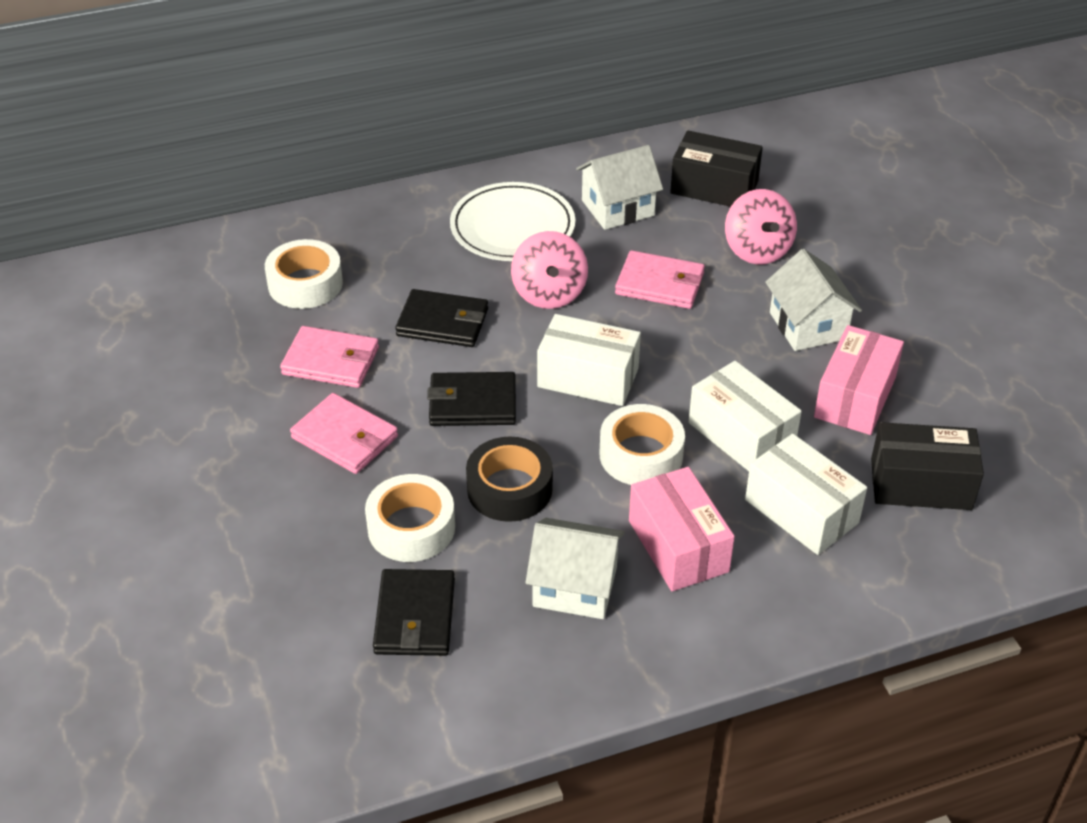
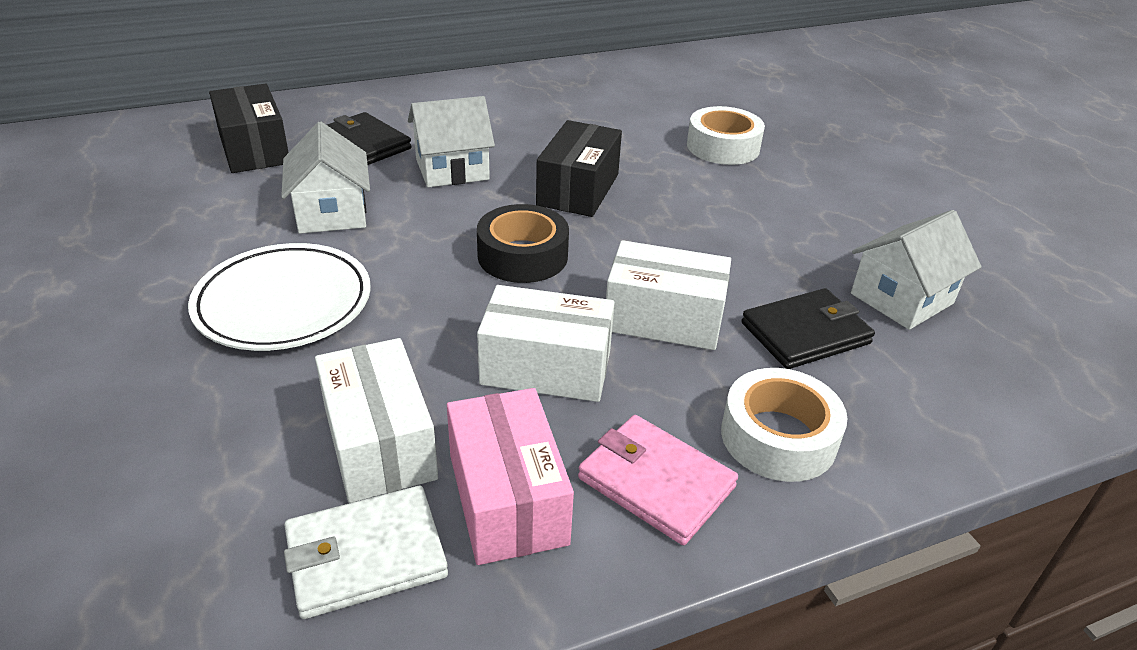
black wallet: [373,569,455,656] [395,289,488,347] [427,372,516,426] = 3 -> [327,112,412,165] [741,288,875,369] = 2
pink box: [629,467,735,591] [814,325,904,435] = 2 -> [447,388,574,565] = 1
pink spinning top: [511,231,588,309] [725,189,797,264] = 2 -> none = 0
pink wallet: [280,326,379,388] [290,393,398,474] [615,250,705,309] = 3 -> [578,415,738,545] = 1
white tape: [265,239,343,309] [365,474,455,562] [600,404,685,485] = 3 -> [687,106,765,165] [721,368,848,482] = 2
white wallet: none = 0 -> [284,486,448,619] = 1

